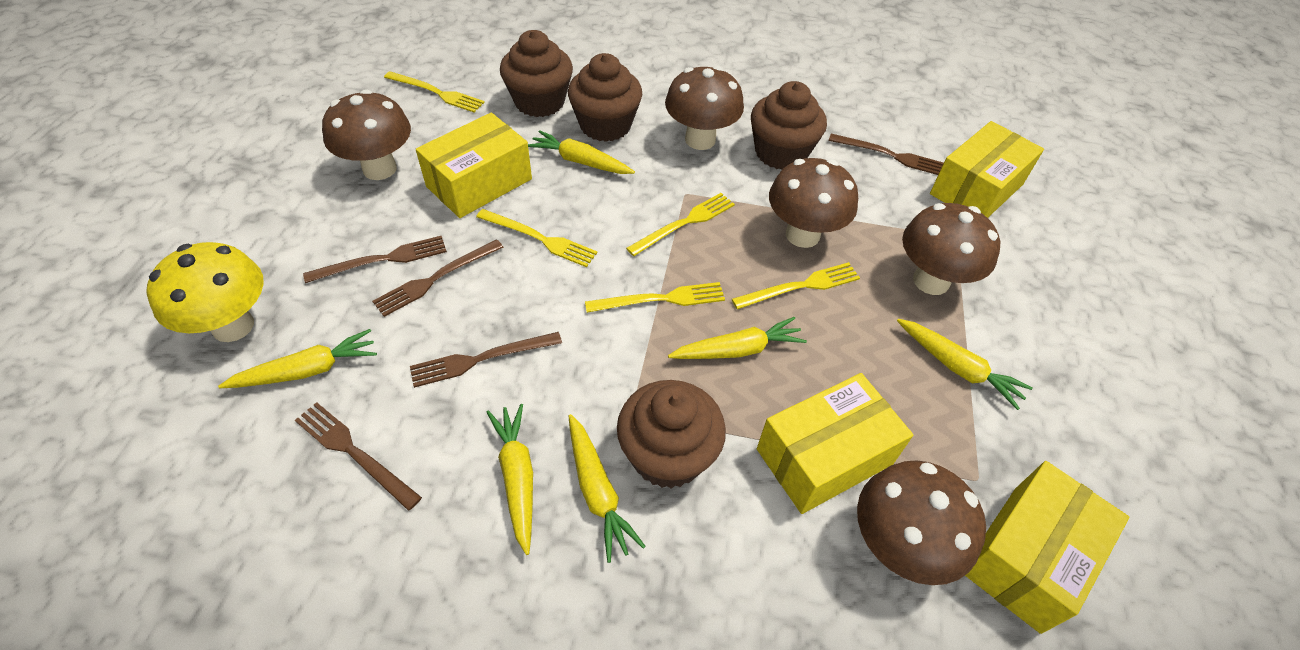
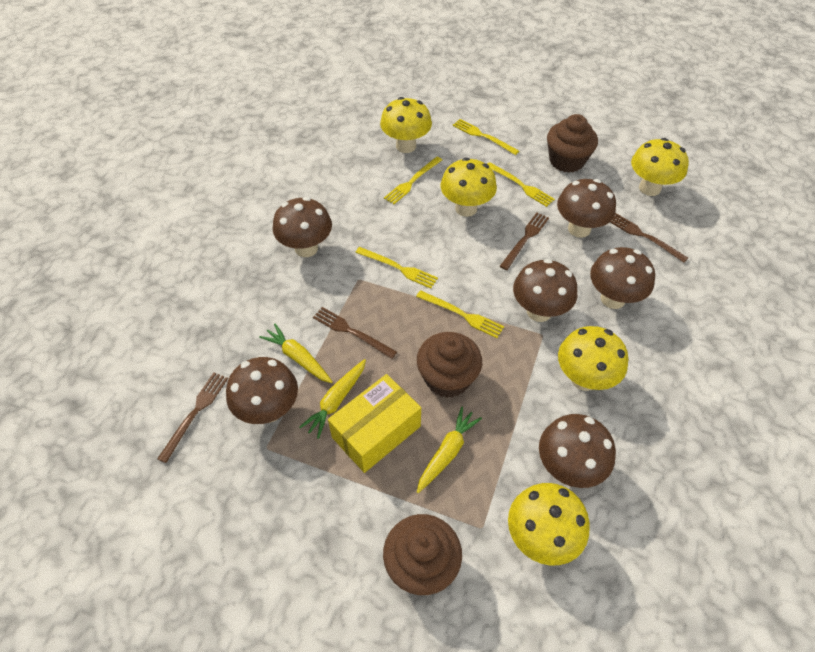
brown cupcake: [500,30,573,117] [568,53,642,142] [617,380,726,489] [751,81,827,169] = 4 -> [383,514,462,595] [417,332,482,398] [547,114,598,173] = 3
brown fork: [295,402,422,511] [303,236,447,283] [372,239,504,317] [410,332,562,388] [829,134,944,175] = 5 -> [157,373,228,463] [313,307,397,359] [500,213,549,270] [610,213,688,263] = 4
brown mushroom: [322,89,411,180] [665,66,744,150] [769,158,858,248] [857,460,986,585] [902,203,1000,295] = 5 -> [226,357,298,424] [273,197,332,257] [513,259,577,322] [539,414,616,488] [557,179,616,238] [590,247,655,309] = 6
yellow box: [416,112,532,218] [757,373,913,514] [930,121,1044,218] [965,461,1129,634] = 4 -> [328,374,421,473] = 1
yellow carrot: [218,329,377,388] [486,404,533,555] [528,130,635,174] [569,414,646,563] [668,317,807,359] [897,319,1033,410] = 6 -> [259,324,333,383] [300,359,366,439] [417,407,482,493] = 3
yellow mushroom: [146,242,264,342] = 1 -> [380,97,432,153] [440,157,497,217] [508,483,590,565] [558,326,628,391] [631,138,689,196] = 5

